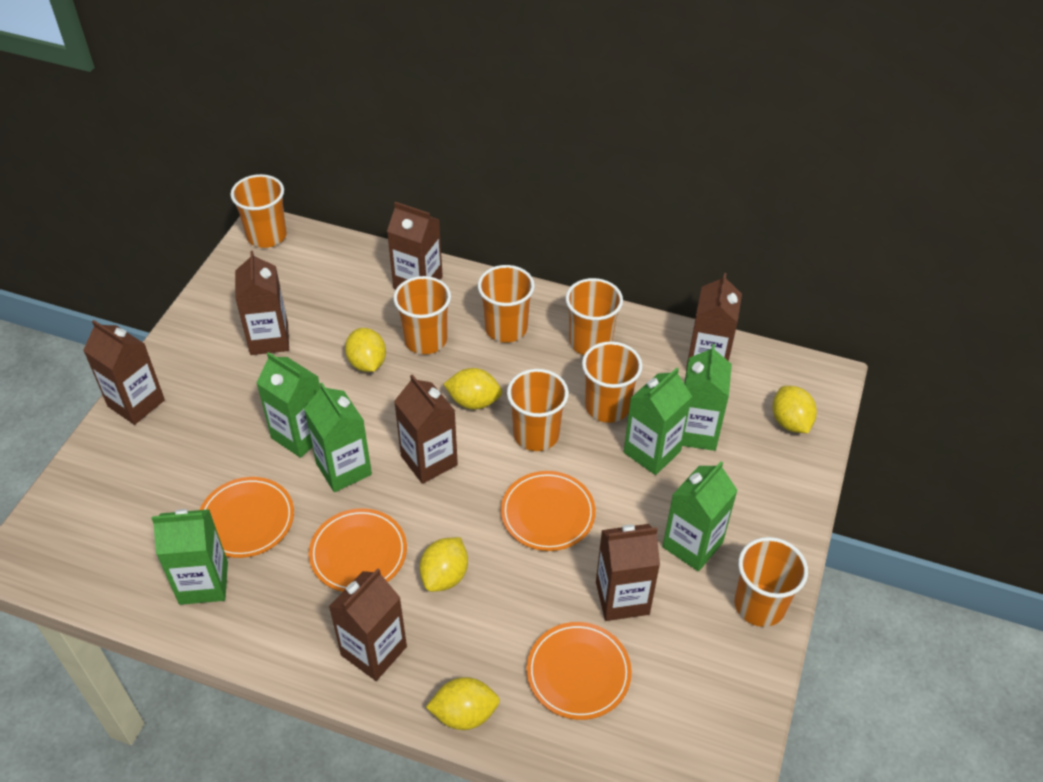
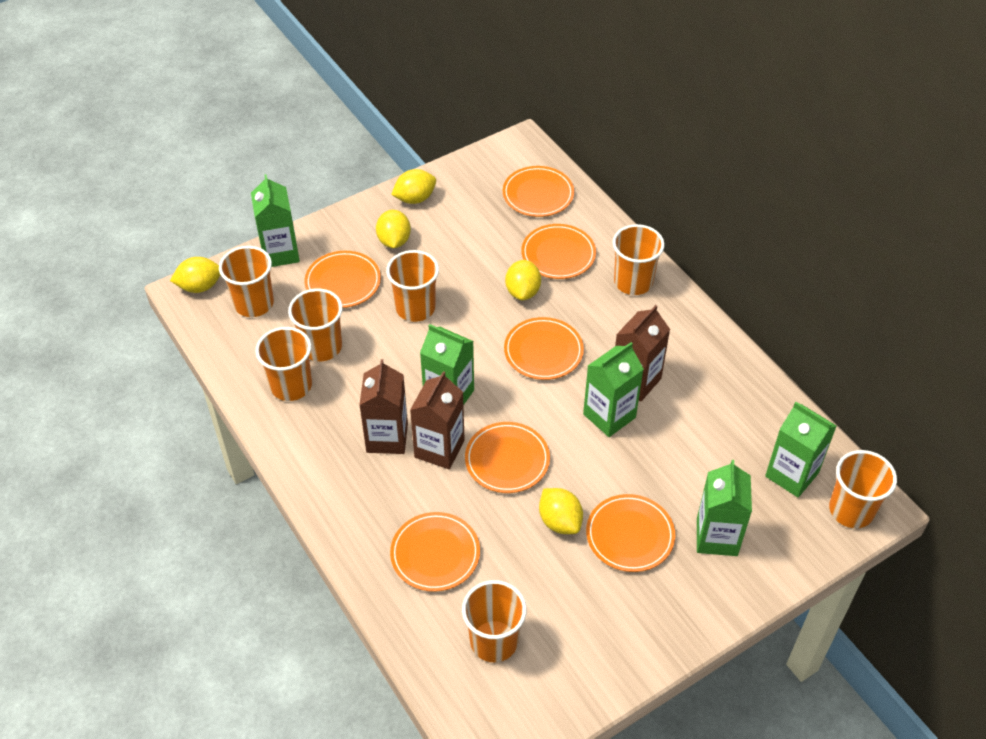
brown carton: [83,320,165,425] [235,251,289,355] [329,568,407,681] [387,202,443,289] [394,374,458,484] [596,524,660,621] [686,273,742,371] = 7 -> [359,359,408,454] [410,371,465,469] [615,305,670,401] = 3
green carton: [151,509,228,605] [256,352,320,458] [304,383,372,492] [624,368,692,475] [662,461,738,571] [682,344,732,451] = 6 -> [251,174,300,267] [420,324,474,405] [583,342,644,437] [697,460,752,556] [765,402,836,498] = 5
orange plate: [200,477,294,558] [309,508,407,592] [501,471,596,551] [526,622,632,720] = 4 -> [304,251,381,308] [390,512,480,592] [465,422,550,493] [503,166,574,217] [504,317,584,380] [521,224,596,279] [586,494,675,572] = 7

